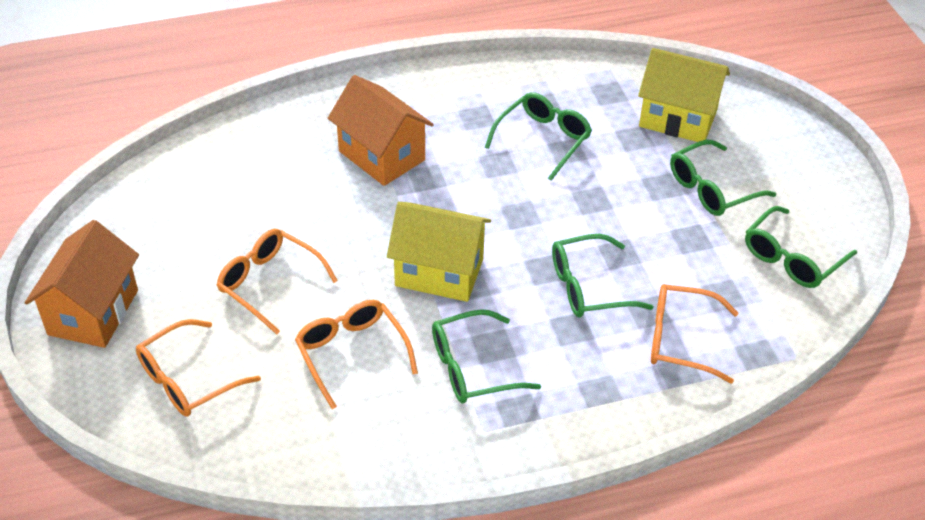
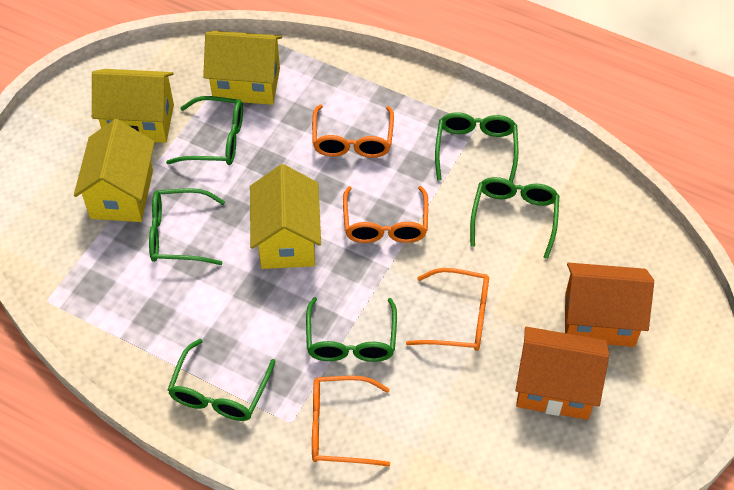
green glasses: [432,309,541,404] [485,92,592,181] [552,234,654,317] [670,140,776,216] [745,206,857,288] = 5 -> [149,188,225,265] [166,96,243,165] [168,339,276,421] [306,297,397,362] [435,112,518,183] [470,177,559,259] = 6
yellow house: [387,202,491,302] [638,48,730,142] = 2 -> [74,119,155,222] [92,69,174,143] [203,31,282,105] [250,164,321,269] = 4

